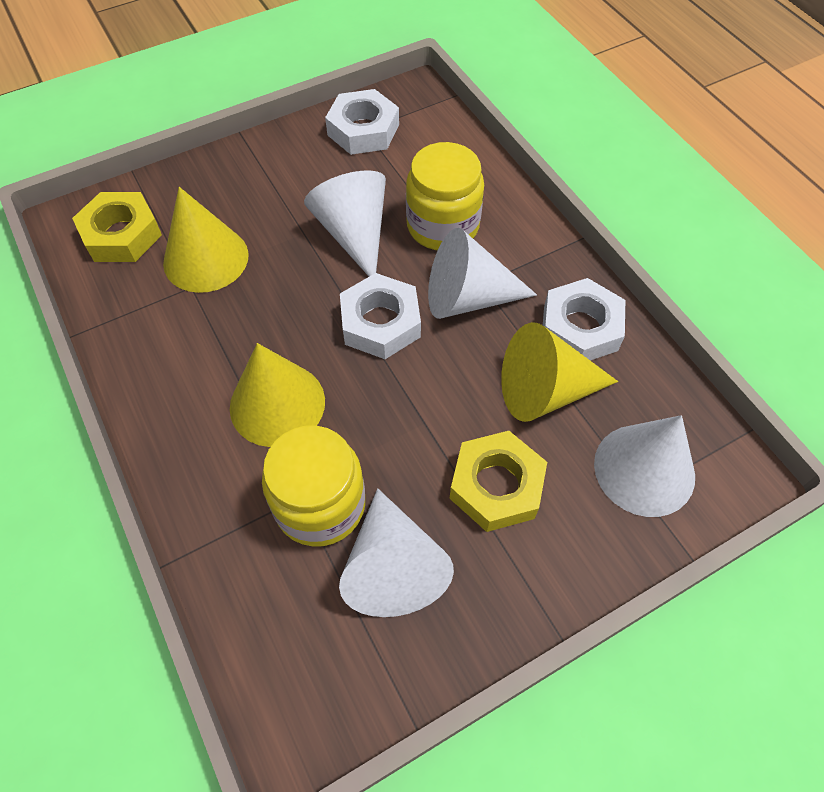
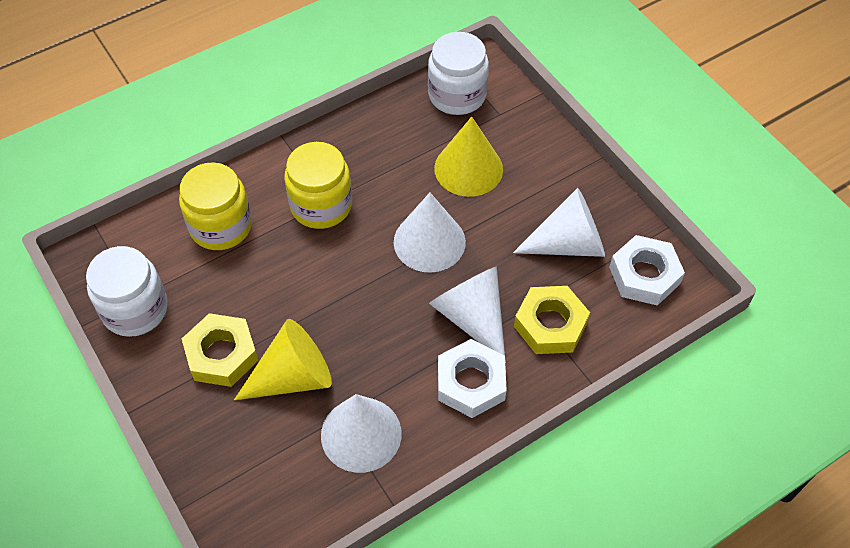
white jar: none = 0 -> [86,246,168,337] [428,32,489,115] = 2
white nut: [325,89,399,155] [340,273,421,359] [543,278,625,361] = 3 -> [438,339,507,418] [609,235,685,306] = 2
yellow cone: [163,187,249,293] [230,343,325,447] [501,322,618,422] = 3 -> [234,319,332,400] [434,117,503,197] = 2

